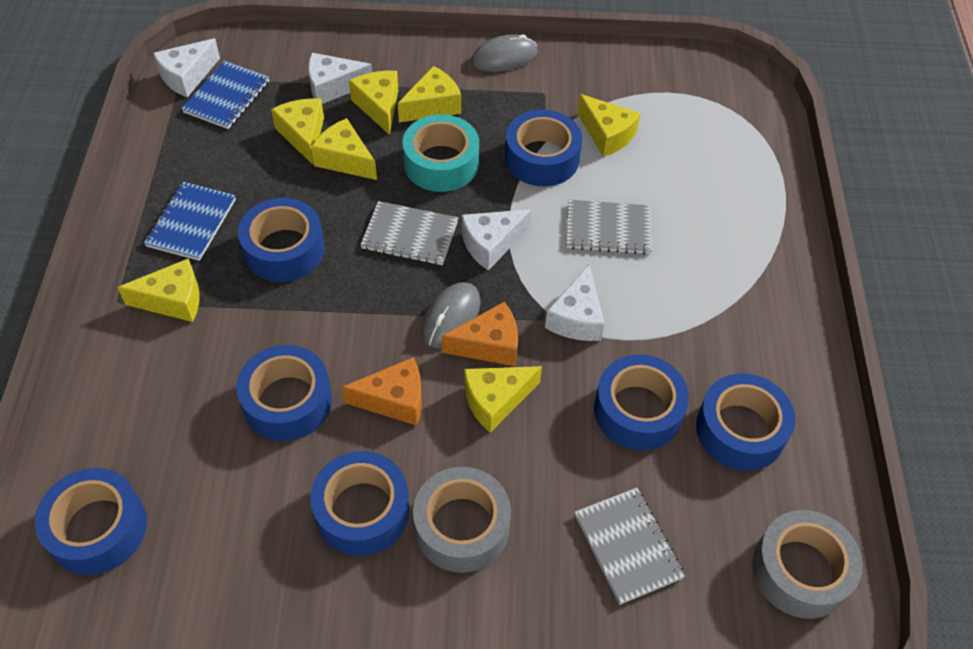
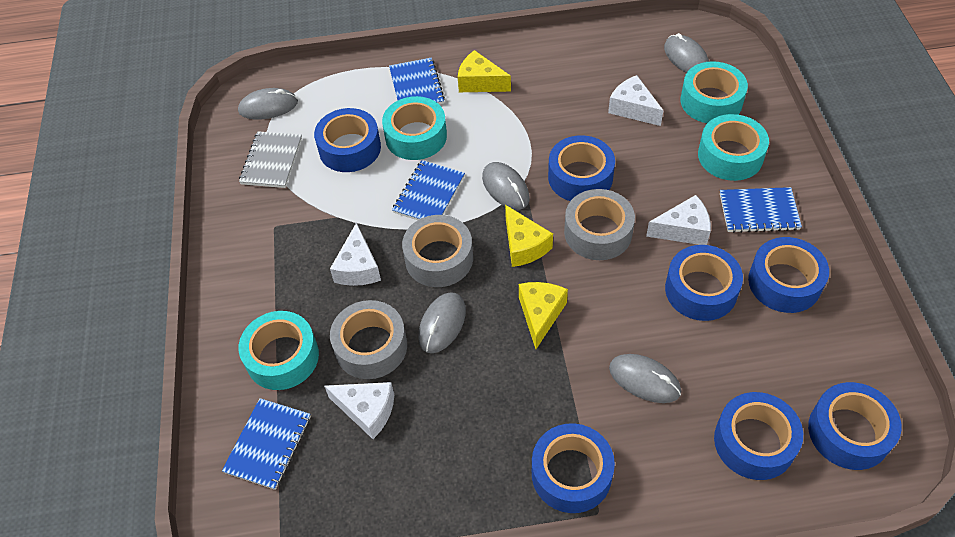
blue notebook: [144,182,236,261] [181,61,269,129] = 2 -> [222,398,311,490] [389,58,445,104] [392,160,465,220] [720,187,802,233] = 4
grey mouse: [422,282,481,348] [471,34,538,72] = 2 -> [238,88,298,120] [418,292,466,353] [482,162,530,210] [609,354,681,403] [664,33,709,73] = 5
grey notebook: [360,201,458,265] [566,200,652,255] [575,488,685,605] = 3 -> [239,131,302,188] = 1
grey tape: [413,467,511,573] [752,510,863,619] = 2 -> [330,300,407,379] [402,215,473,287] [564,189,635,260] = 3
orange cheese: [342,357,422,426] [442,302,518,366] = 2 -> none = 0
turquoise tape: [402,114,479,192] = 1 -> [239,311,319,390] [382,96,447,160] [681,61,748,123] [698,114,769,181] = 4
yellow cheese: [117,259,200,322] [271,98,324,165] [311,118,377,180] [349,71,398,135] [398,66,461,122] [464,366,542,433] [577,94,641,157] = 7 -> [458,50,511,92] [505,205,553,267] [519,282,568,349] = 3

